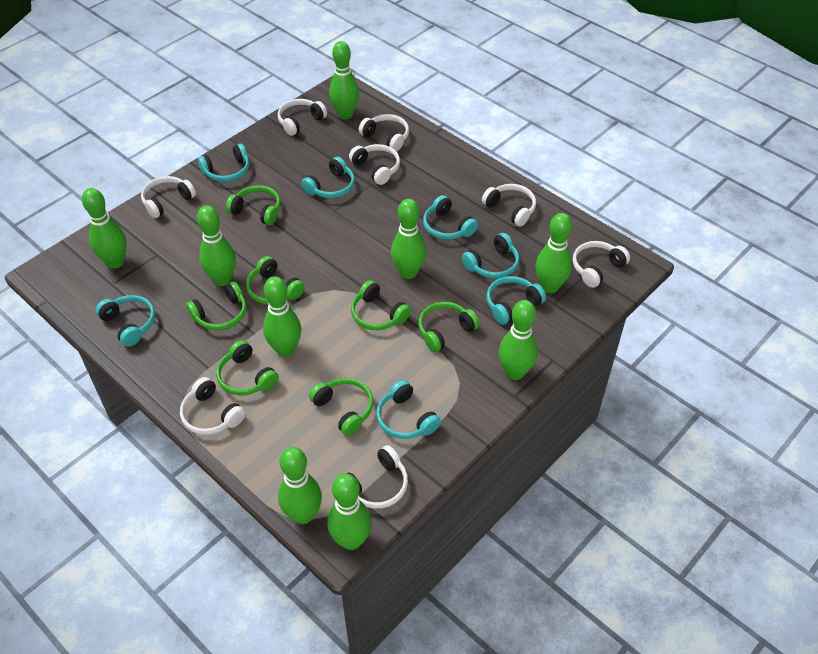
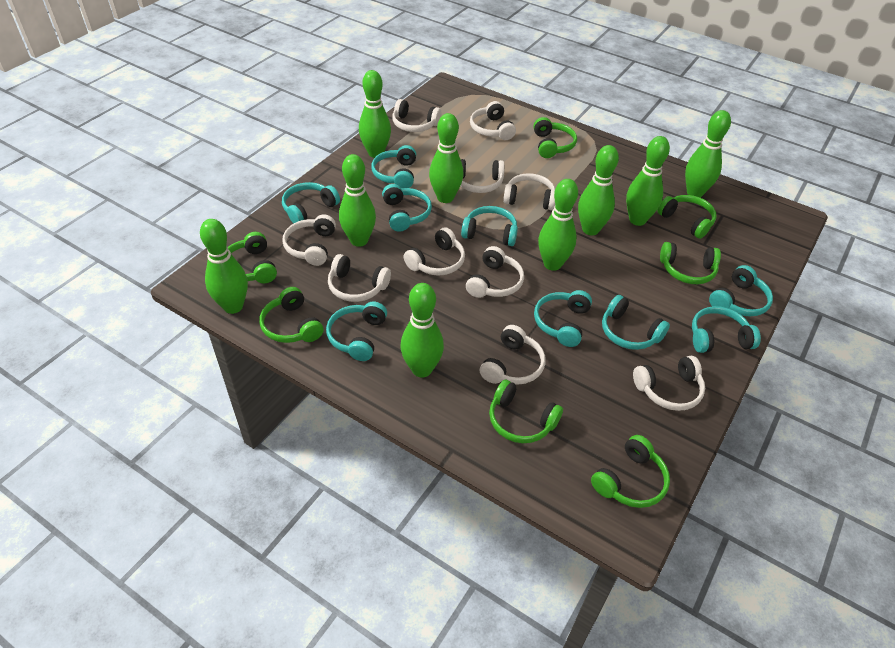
turquoise headphones: [96,295,155,347] [198,144,249,182] [302,157,355,198] [376,380,441,439] [423,195,478,240] [462,233,519,279] [486,276,546,325] = 7 -> [282,182,340,223] [326,301,387,361] [371,145,416,188] [382,184,432,232] [461,206,518,246] [534,290,592,347] [602,295,670,350] [692,306,761,353] [709,265,773,317] = 9
white headphones: [141,176,196,218] [180,377,246,435] [278,99,327,136] [347,445,408,509] [349,144,400,185] [359,114,409,152] [482,184,536,227] [573,241,630,288] = 8 -> [282,214,336,266] [328,254,391,302] [392,99,441,132] [403,227,465,276] [461,159,505,193] [466,246,524,298] [470,101,516,140] [480,325,545,385] [503,173,555,210] [633,356,705,411] = 10

